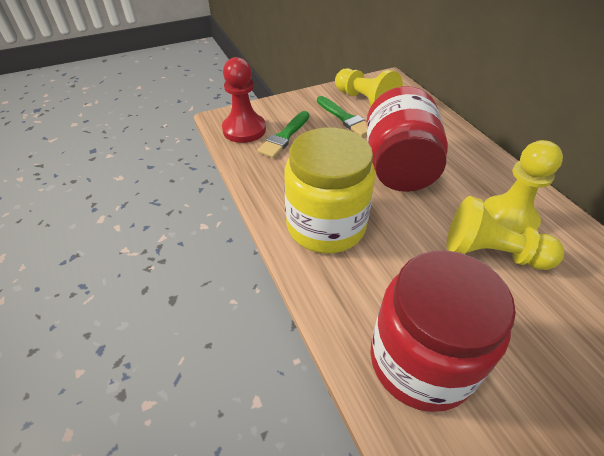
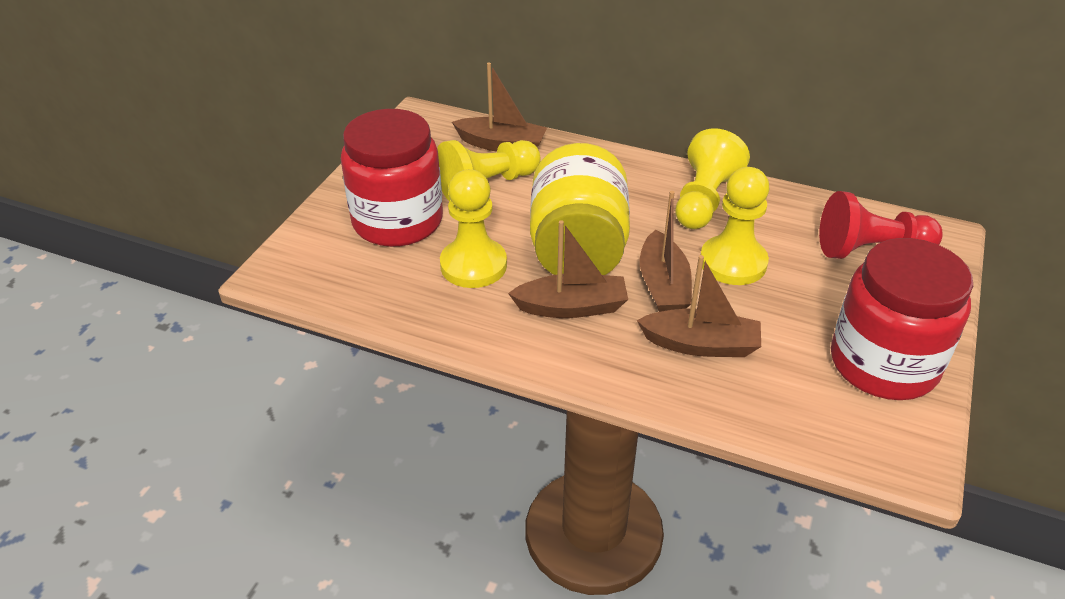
brown boat: none = 0 -> [452,62,547,152] [508,220,628,318] [637,255,761,357] [640,191,692,312] = 4
green brush: [257,111,309,158] [317,96,367,136] = 2 -> none = 0
yellow pawn: [335,68,403,106] [447,196,564,270] [484,140,563,233] = 3 -> [437,140,541,201] [440,169,507,288] [675,128,750,229] [701,167,769,285] = 4

